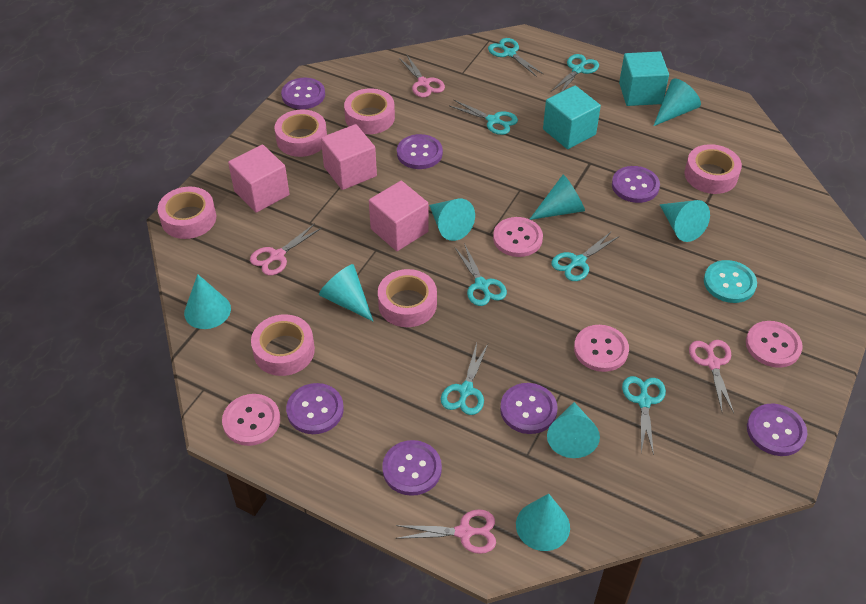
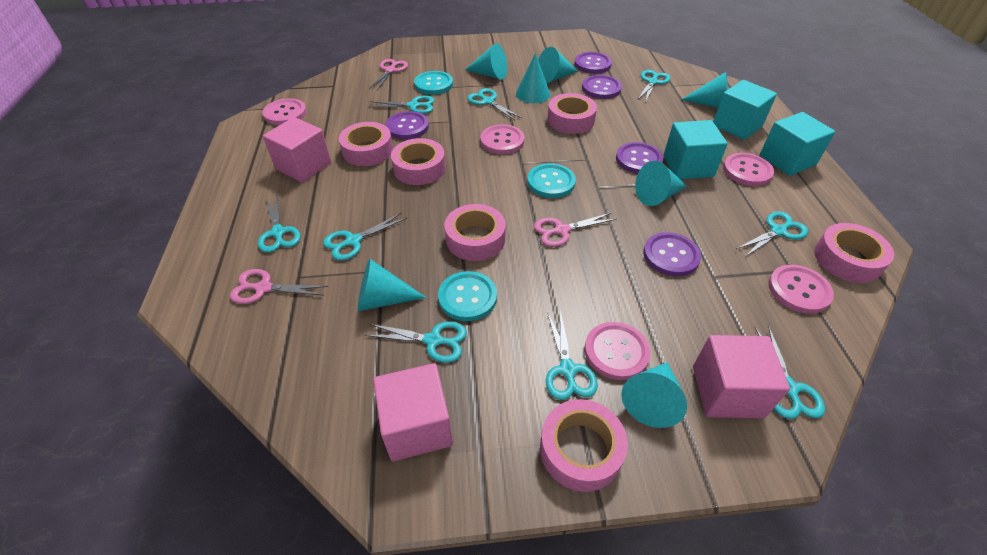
pink button: [222,394,280,446] [493,217,543,257] [574,325,629,372] [746,321,803,368] = 4 -> [263,98,307,125] [481,124,525,154] [585,322,651,380] [723,153,774,186] [768,265,834,314] = 5
pink scissors: [250,223,322,276] [396,509,496,554] [399,55,445,98] [689,340,734,413] = 4 -> [230,269,328,304] [369,59,408,90] [534,213,617,247] = 3
purple button: [281,78,325,109] [286,383,344,434] [382,440,442,496] [397,134,443,169] [500,383,558,434] [612,166,660,203] [747,404,807,456] = 7 -> [386,111,429,140] [574,52,612,74] [582,75,622,99] [616,142,663,174] [643,232,701,276] = 5
turquoise button: [704,260,757,303] = 1 -> [414,71,453,95] [438,271,497,321] [527,163,576,198] = 3
turquoise cone: [184,274,231,329] [319,264,373,321] [429,199,475,241] [516,494,570,551] [530,174,585,220] [547,402,600,458] [654,79,701,126] [660,200,710,242] = 8 -> [358,259,426,311] [465,43,507,80] [516,53,550,103] [538,47,578,83] [621,362,687,428] [635,161,687,206] [681,72,728,108] = 7
turquoise cube: [543,86,601,149] [619,51,669,106] = 2 -> [664,120,728,179] [713,80,777,140] [760,112,835,176] = 3
turquoise scissors: [441,343,488,415] [450,100,518,135] [455,243,507,306] [488,38,543,77] [551,54,599,92] [552,231,620,281] [622,376,666,455] = 7 -> [258,195,301,253] [323,213,407,261] [364,321,467,363] [369,95,434,114] [467,88,522,120] [546,310,598,400] [638,70,670,101] [736,211,809,257] [755,325,825,419] = 9

